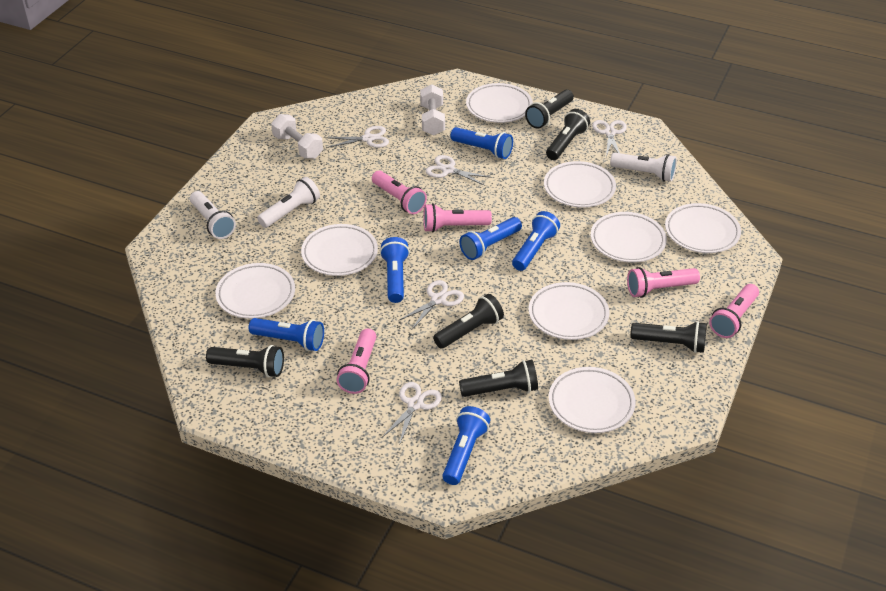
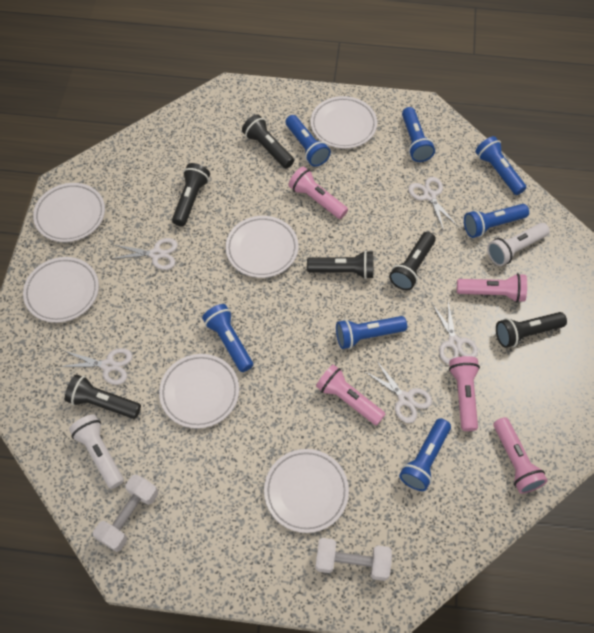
blue flashlight: [249,318,324,351] [380,237,410,303] [442,406,490,485] [450,127,513,159] [459,217,522,260] [512,211,560,271] = 6 -> [202,304,253,372] [286,115,331,167] [336,316,407,349] [399,418,451,491] [402,107,435,162] [464,204,529,238] [475,136,527,195] = 7
white flashlight: [190,191,236,239] [257,177,320,228] [610,153,677,182] = 3 -> [69,414,124,489] [487,223,550,266] = 2
white plate: [215,263,295,319] [301,224,378,276] [466,83,533,123] [529,282,609,340] [544,161,616,207] [549,367,636,433] [591,212,667,263] [665,203,741,253] = 8 -> [23,257,99,323] [33,183,105,242] [159,354,239,429] [226,216,298,278] [264,449,349,533] [311,96,377,149] = 6

